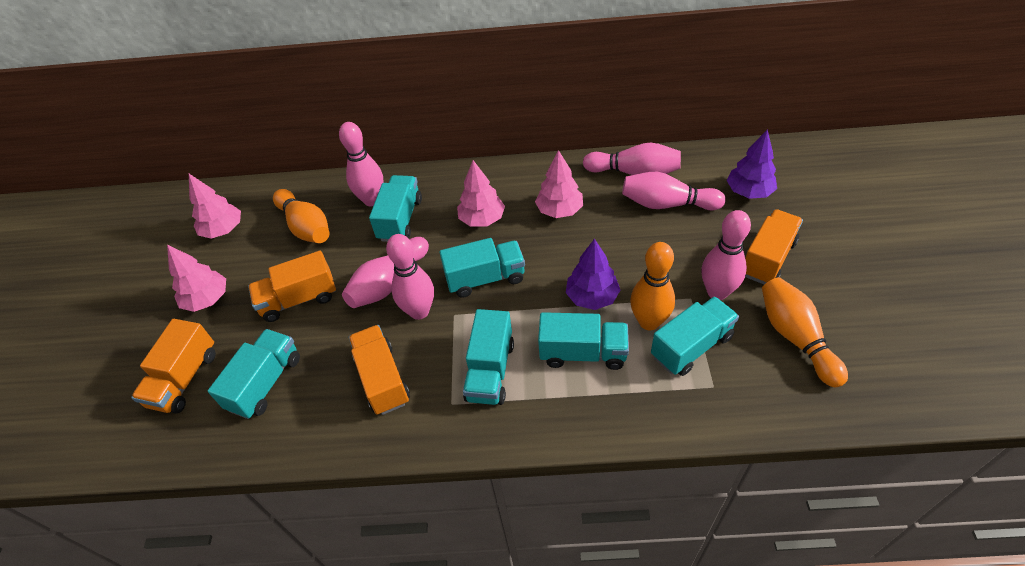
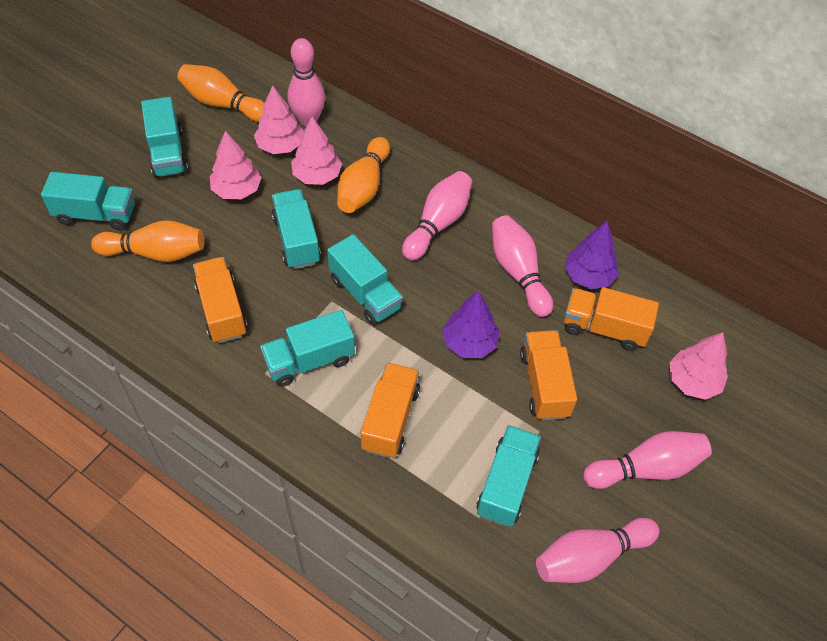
pink bowling pin: [339,122,384,207] [342,237,429,308] [386,234,434,320] [583,143,681,175] [622,172,726,210] [701,210,751,300] = 6 -> [288,38,325,126] [402,171,472,260] [492,215,553,317] [536,518,660,583] [583,431,712,489] = 5

